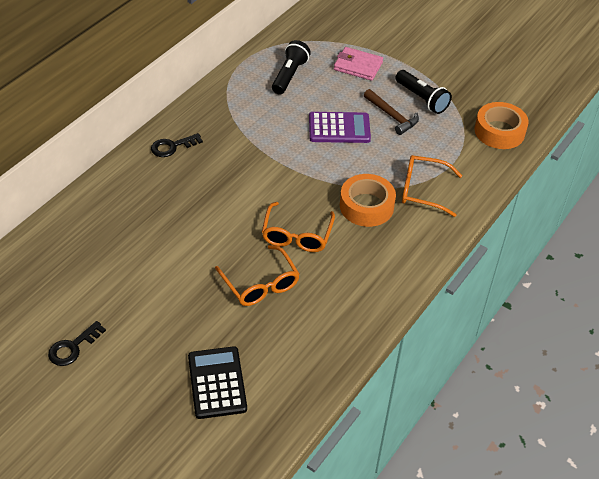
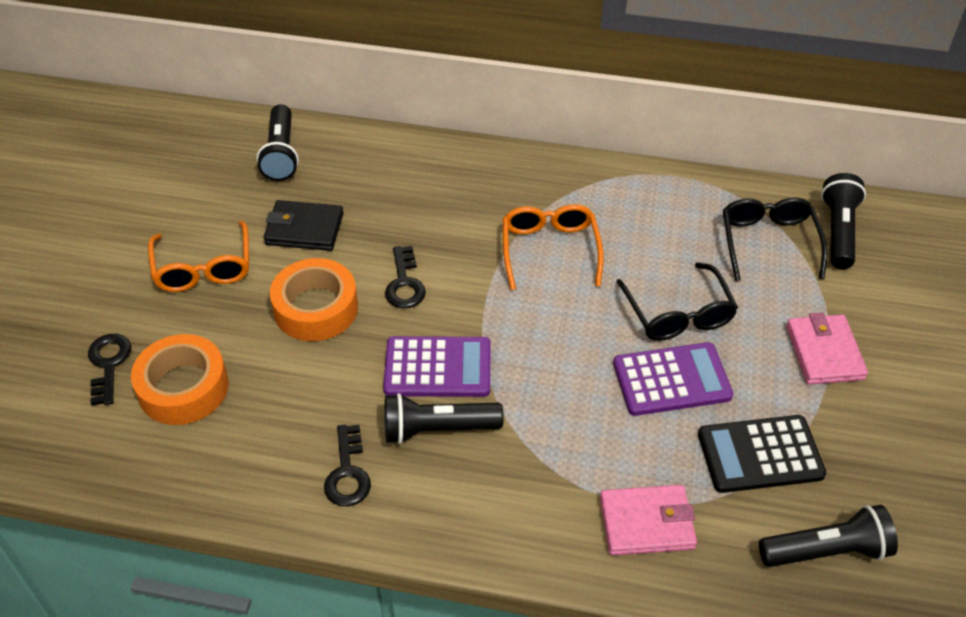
black flashlight: [272,40,311,95] [395,70,452,114] = 2 -> [257,104,299,181] [385,393,504,444] [759,505,898,567] [821,173,866,269] = 4
black glasses: none = 0 -> [616,262,738,341] [723,197,828,281] = 2
black key: [48,321,106,366] [151,133,203,157] = 2 -> [88,334,131,405] [324,425,371,506] [385,246,426,308] = 3
black wallet: none = 0 -> [263,200,344,251] = 1
brown hammer: [364,89,419,135] = 1 -> none = 0
orange glasses: [215,245,300,306] [262,202,335,252] [402,155,462,217] = 3 -> [148,221,249,292] [503,204,604,290] = 2
pink wallet: [334,47,383,81] = 1 -> [600,485,697,556] [786,312,868,385] = 2
purple calculator: [309,112,371,143] = 1 -> [383,336,490,397] [613,342,733,416] = 2

